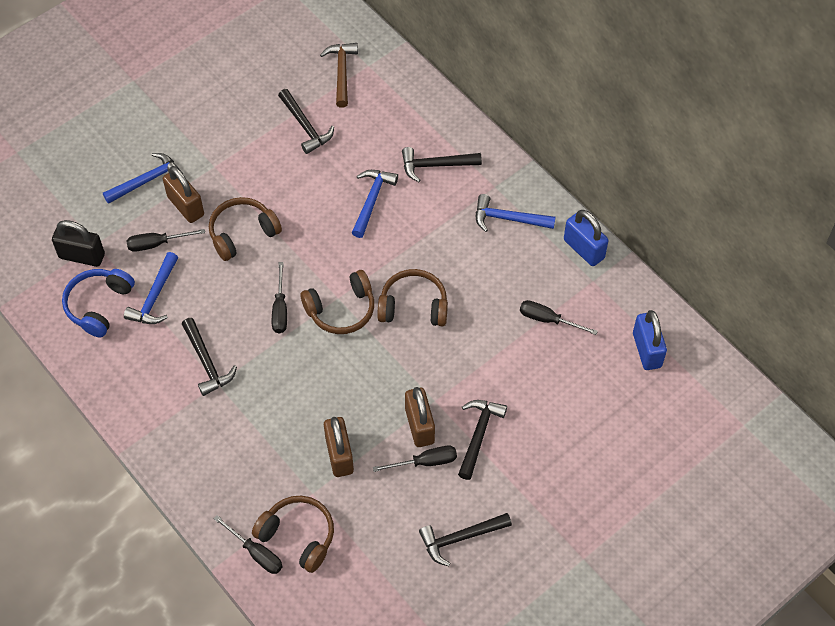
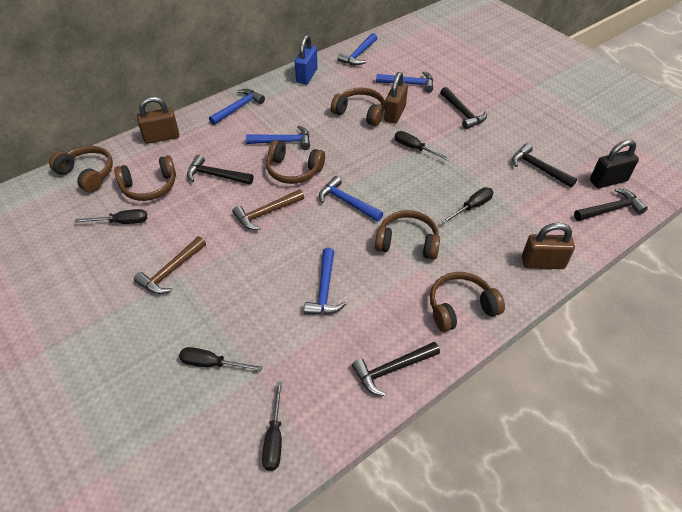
blue hammer: [103,153,183,204] [124,252,178,324] [352,170,398,238] [476,194,556,232] = 4 -> [209,89,265,125] [246,126,310,150] [304,248,346,314] [319,176,383,222] [338,33,377,65] [376,71,433,93] = 6
blue headphones: [62,269,135,337] = 1 -> none = 0
blue padlock: [564,210,608,266] [633,310,667,370] = 2 -> [295,35,318,84] = 1
brown hammer: [320,43,358,108] = 1 -> [134,236,206,294] [232,189,304,230] = 2
brown headphones: [209,197,282,261] [252,496,334,573] [300,270,374,334] [377,269,448,326] = 4 -> [49,146,113,192] [114,155,176,201] [266,140,325,184] [331,88,385,126] [375,210,440,260] [430,272,505,332] = 6

